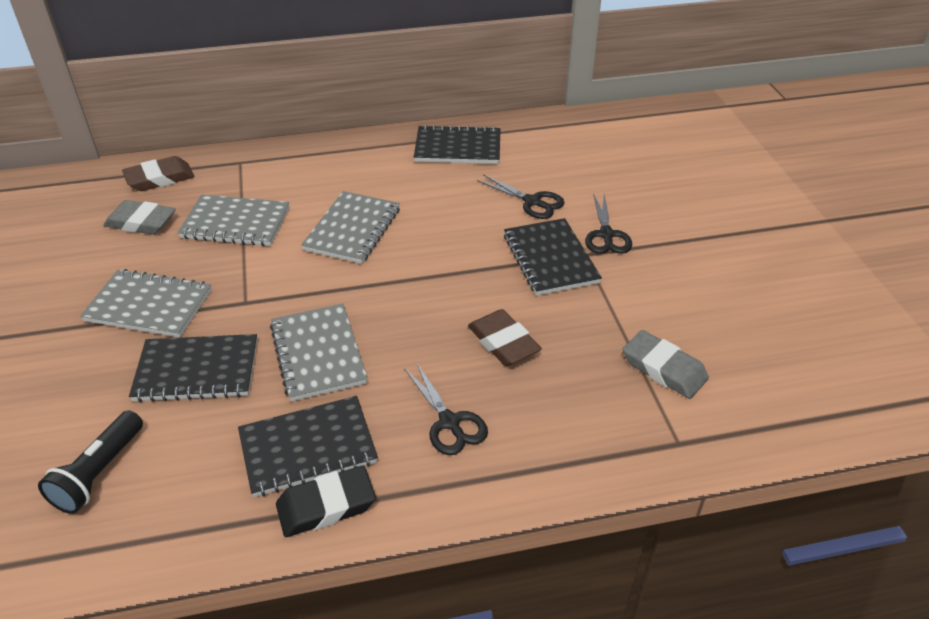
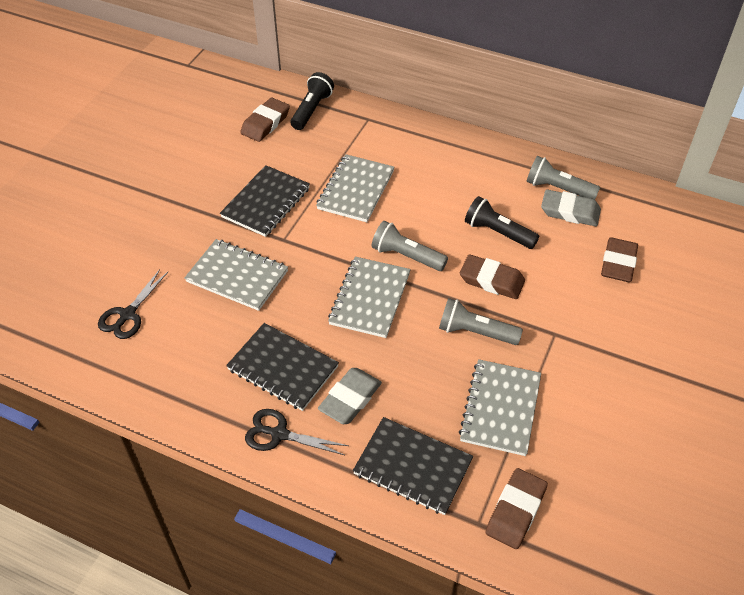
black eraser: [276,466,376,537] = 1 -> none = 0
black flashlight: [38,411,143,514] = 1 -> [291,72,334,130] [465,196,539,249] = 2
black notebook: [129,334,257,402] [238,396,378,497] [414,124,501,164] [504,218,602,296] = 4 -> [220,165,310,237] [226,323,339,411] [353,417,473,515] = 3
black scissors: [404,362,488,455] [477,174,565,219] [585,193,632,254] = 3 -> [98,269,168,339] [245,409,349,455] = 2
brown eraser: [122,156,194,191] [468,309,542,366] = 2 -> [240,98,290,142] [460,254,525,299] [486,468,548,549] [601,237,638,282] = 4
grey flashlight: none = 0 -> [372,221,448,271] [439,298,523,345] [526,156,600,200] = 3

